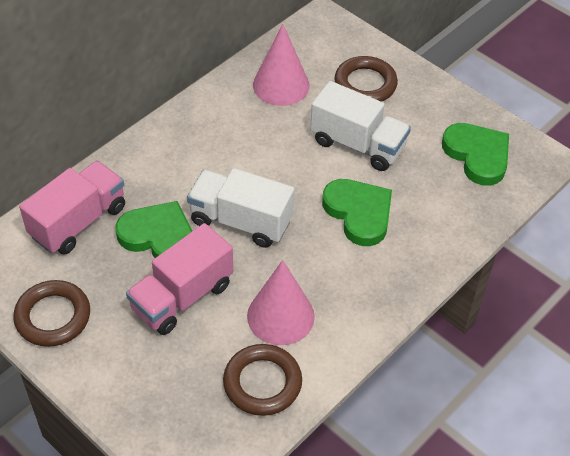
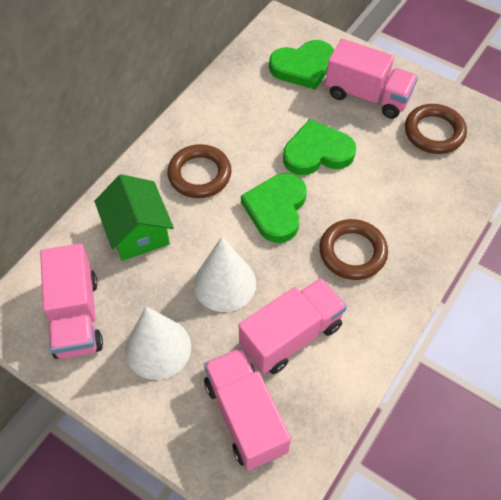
green house: none = 0 -> [94,174,174,261] = 1
pink cone: [247,260,315,345] [253,24,310,106] = 2 -> none = 0
pink truck: [19,161,125,255] [126,223,233,335] = 2 -> [40,243,103,359] [204,347,291,471] [239,278,347,374] [325,39,418,119] = 4
white cone: none = 0 -> [125,306,191,380] [194,237,256,312] = 2
white truck: [187,168,294,248] [310,81,411,171] = 2 -> none = 0

